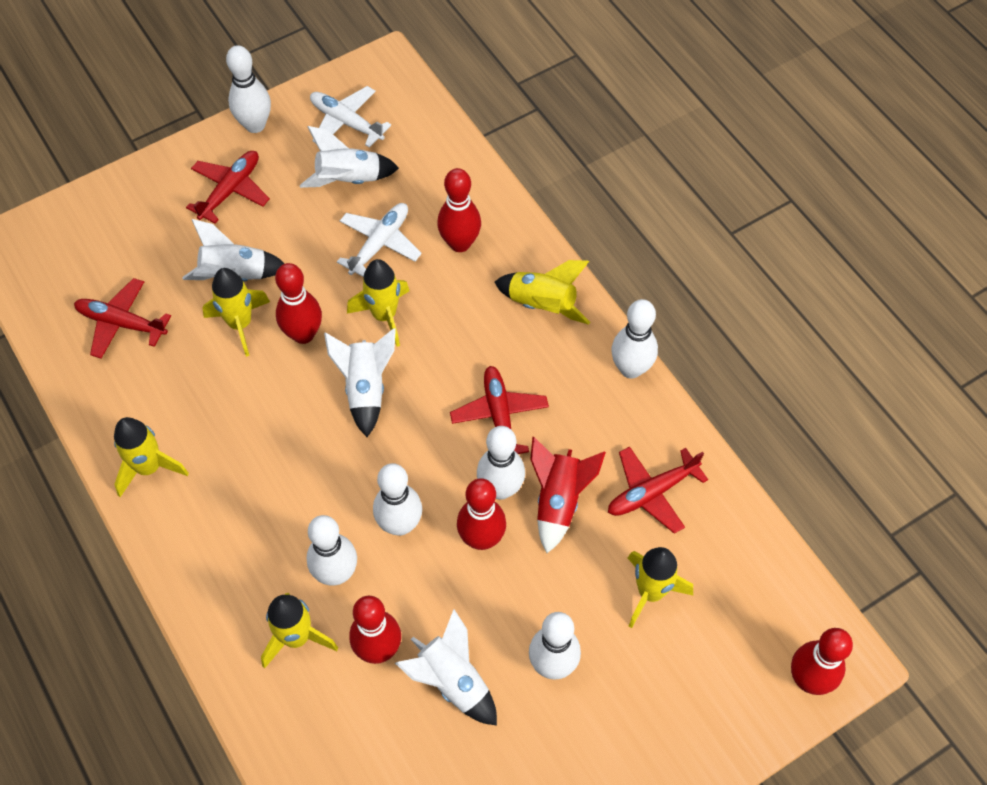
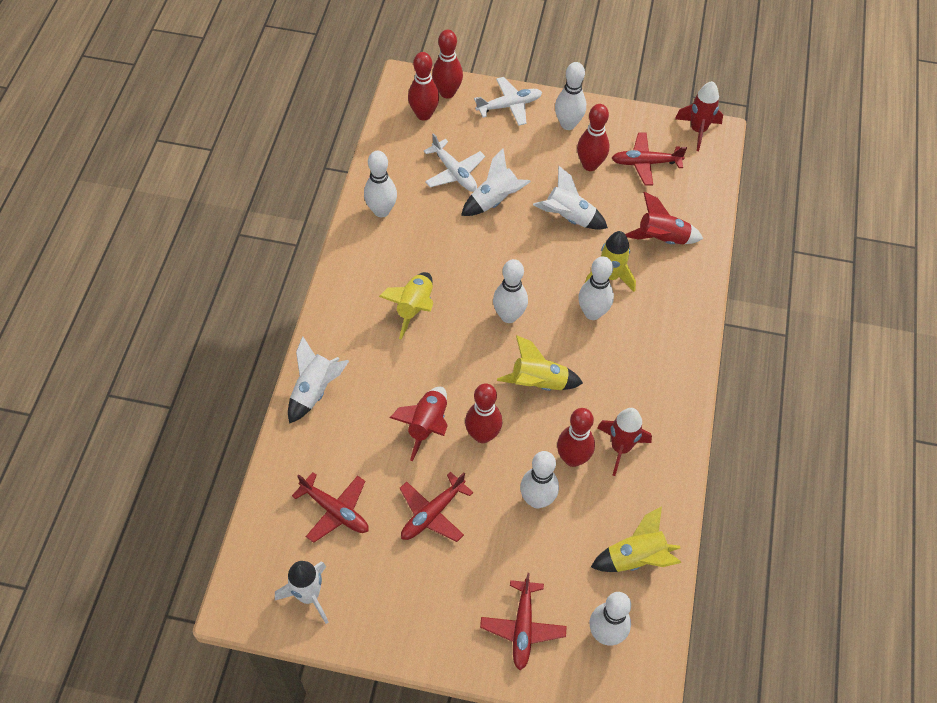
red rocket: [530,437,606,553] = 1 -> [390,387,448,461] [597,408,652,476] [625,192,703,244] [675,81,723,151] = 4
yellow rocket: [114,417,189,497] [202,268,270,357] [261,593,338,669] [347,259,409,347] [495,260,590,325] [628,547,693,628] = 6 -> [379,272,434,340] [497,335,583,391] [585,231,636,292] [591,506,681,572] = 4

